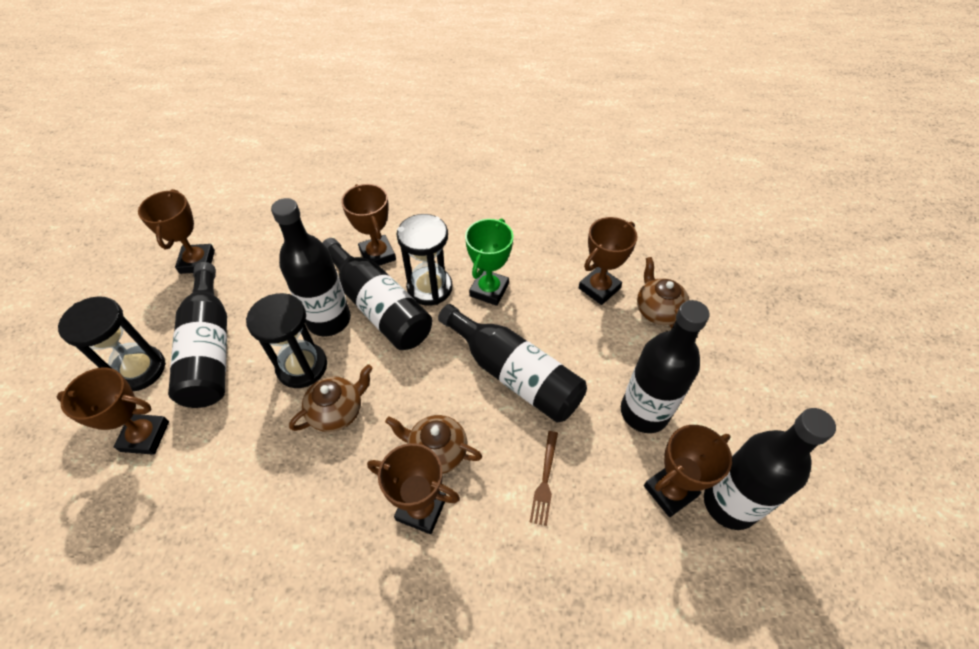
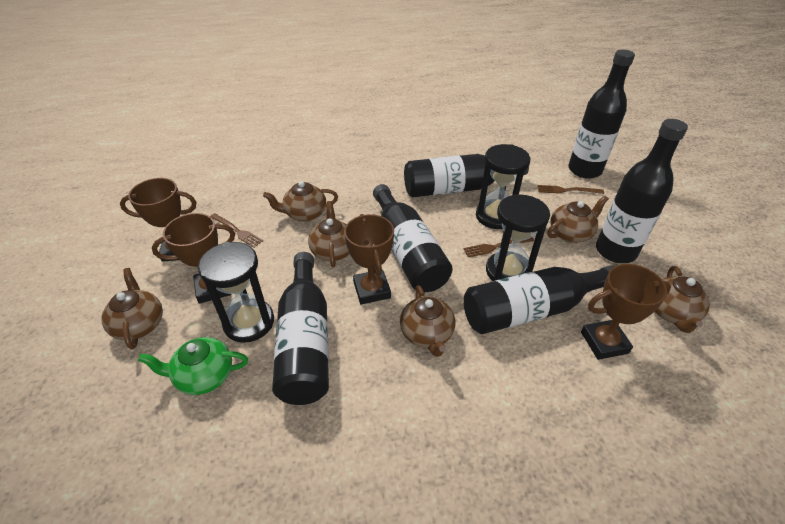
brown fork: [530,431,558,526] = 1 -> [210,213,263,248] [463,237,534,257] [537,185,604,194] = 3
brown teapot: [289,364,373,432] [385,415,482,474] [637,257,689,328] = 3 -> [101,268,163,349] [263,181,338,222] [308,201,350,268] [400,285,455,357] [547,196,609,243] [655,266,710,333] = 6
brown trophy: [57,367,169,455] [138,189,215,274] [341,184,396,266] [367,443,460,534] [579,217,638,305] [644,425,732,517] = 6 -> [120,178,197,262] [152,213,235,304] [344,214,394,305] [581,264,671,360] = 4
green teapot: none = 0 -> [138,337,248,395] = 1
green trophy: [465,219,513,306] = 1 -> none = 0

